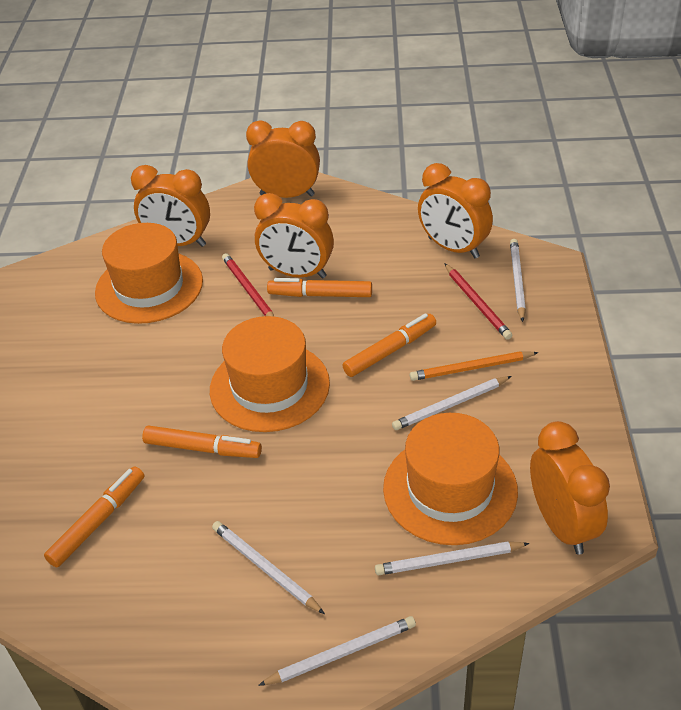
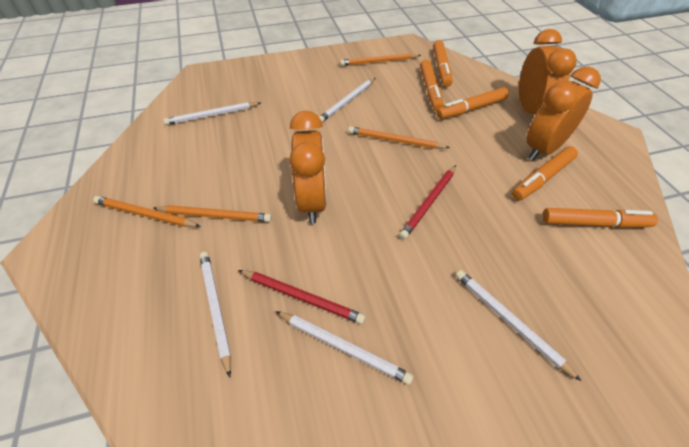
orange clock: [131,165,210,247] [246,120,320,198] [254,193,334,279] [418,163,493,258] [530,421,610,555] = 5 -> [289,111,327,224] [519,29,577,115] [526,66,601,160] = 3
orange hat: [95,223,203,324] [210,316,330,432] [383,413,518,545] = 3 -> none = 0
orange marker: [44,467,144,568] [142,425,262,458] [267,278,372,297] [342,313,436,377] = 4 -> [420,60,444,111] [433,40,452,87] [437,87,509,119] [512,146,578,200] [543,208,658,228] = 5
orange pencil: [410,351,539,381] = 1 -> [93,196,201,227] [153,205,272,222] [340,53,421,66] [348,126,450,149] = 4

